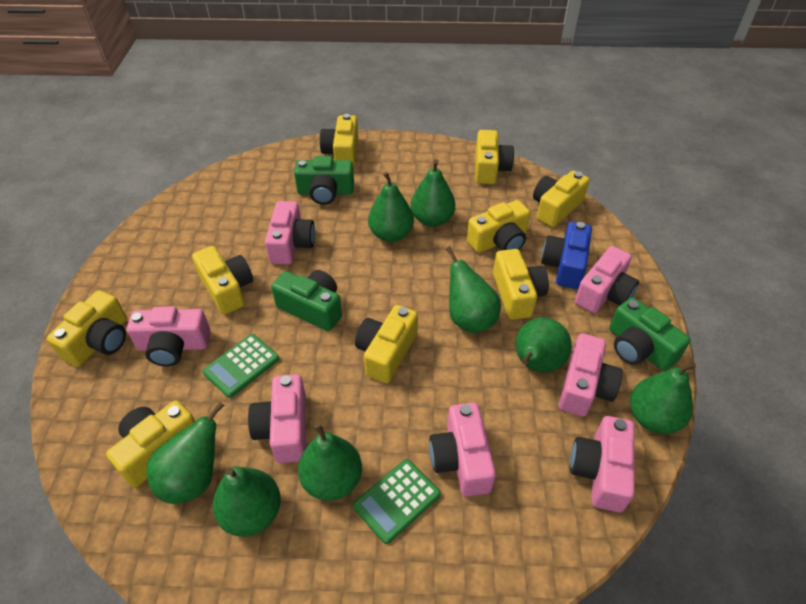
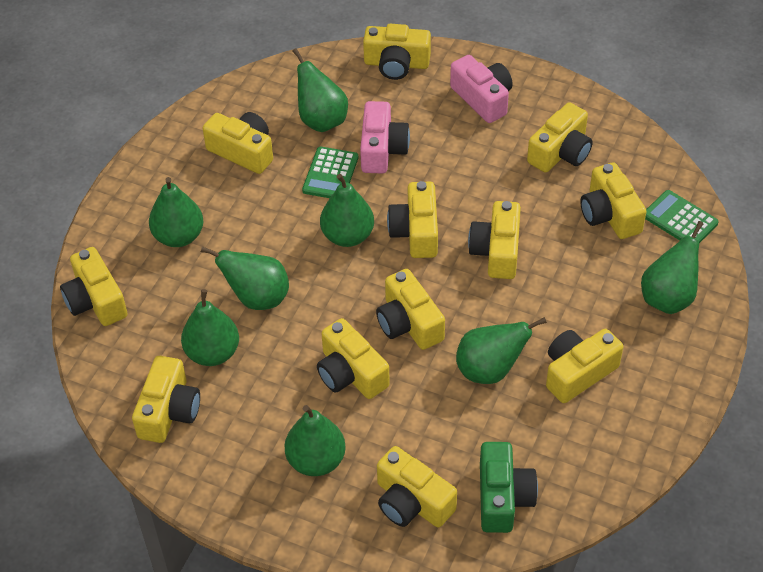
blue camera: [541,222,592,289] = 1 -> none = 0
green camera: [271,270,342,331] [294,156,354,205] [609,297,690,371] = 3 -> [480,442,538,533] = 1
pink camera: [127,306,211,367] [248,374,306,463] [265,201,315,265] [429,403,496,496] [559,333,623,417] [570,416,635,513] [575,246,639,313] = 7 -> [360,101,410,174] [450,55,513,123] = 2
yellow camera: [47,290,127,367] [106,401,195,487] [192,246,253,315] [320,114,358,167] [355,305,418,383] [467,200,530,253] [475,130,514,184] [493,249,549,320] [533,171,590,227] = 9 -> [60,247,128,326] [132,356,200,443] [203,112,273,174] [317,318,390,399] [363,24,431,80] [376,269,445,350] [377,446,457,528] [387,181,438,258] [468,201,521,279] [527,102,593,173] [546,329,623,403] [580,162,647,239] = 12

